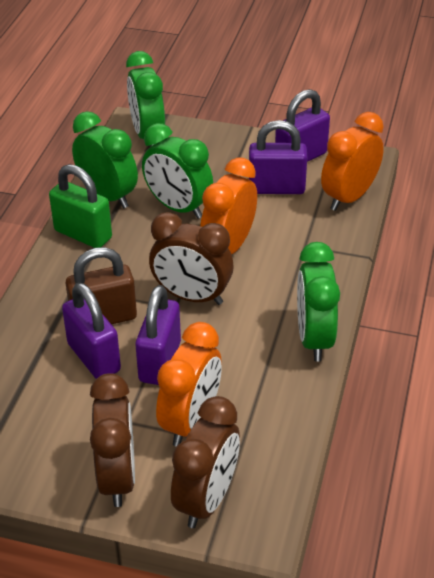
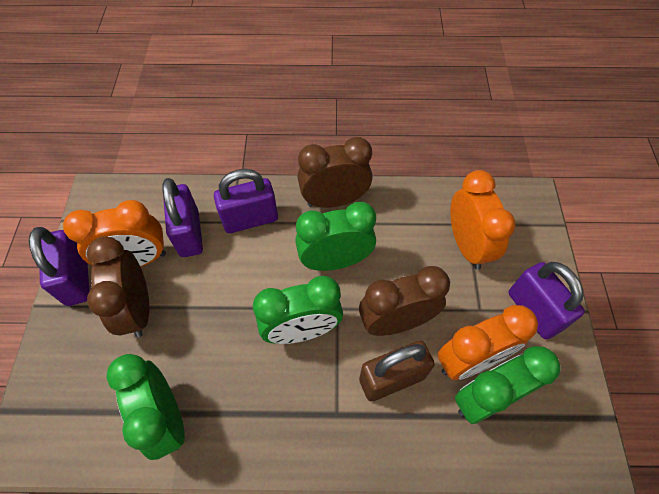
green padlock: [49,164,112,248] = 1 -> none = 0

